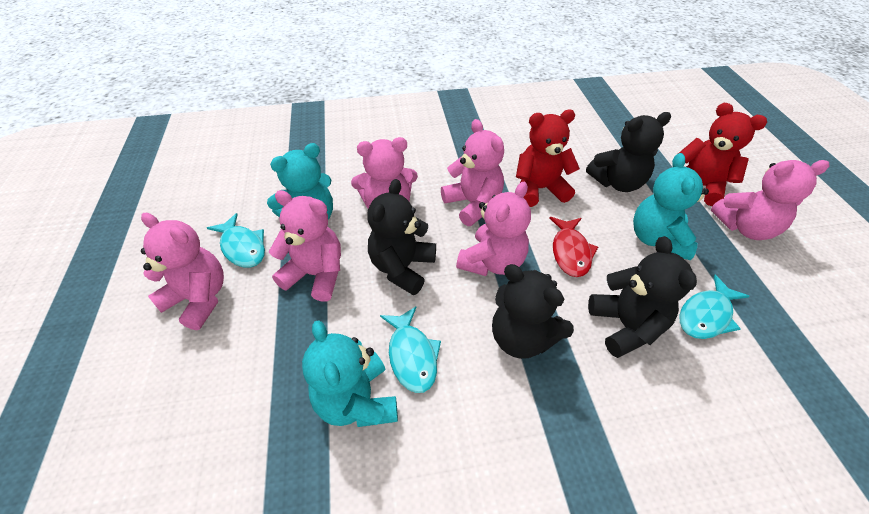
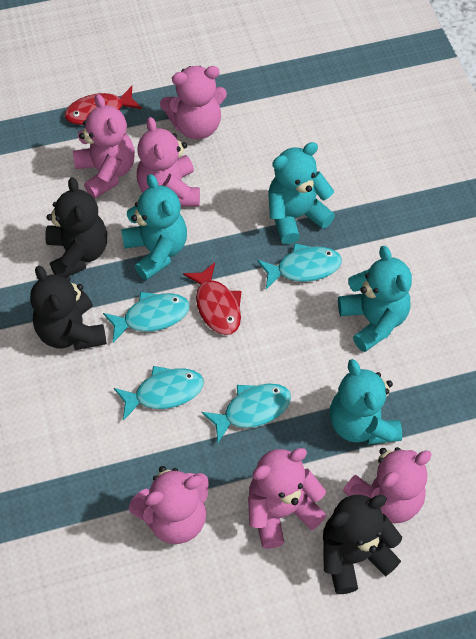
black teddy bear: [367,179,436,295] [492,264,574,359] [586,112,671,192] [588,236,697,358] = 4 -> [30,266,107,350] [45,177,107,278] [323,495,402,594] = 3
red fish: [550,217,598,277] = 1 -> [65,86,142,125] [183,262,241,335] = 2
red teddy bear: [516,110,580,207] [678,103,767,206] = 2 -> none = 0
turquoise fish: [207,213,265,268] [380,306,441,393] [680,275,750,339] = 3 -> [103,292,190,343] [114,366,204,421] [202,384,291,443] [257,243,342,289] = 4
turquoise teddy bear: [267,143,333,220] [302,320,398,427] [633,153,709,260] = 3 -> [121,174,187,281] [268,142,335,244] [330,359,402,445] [338,246,412,352] = 4

